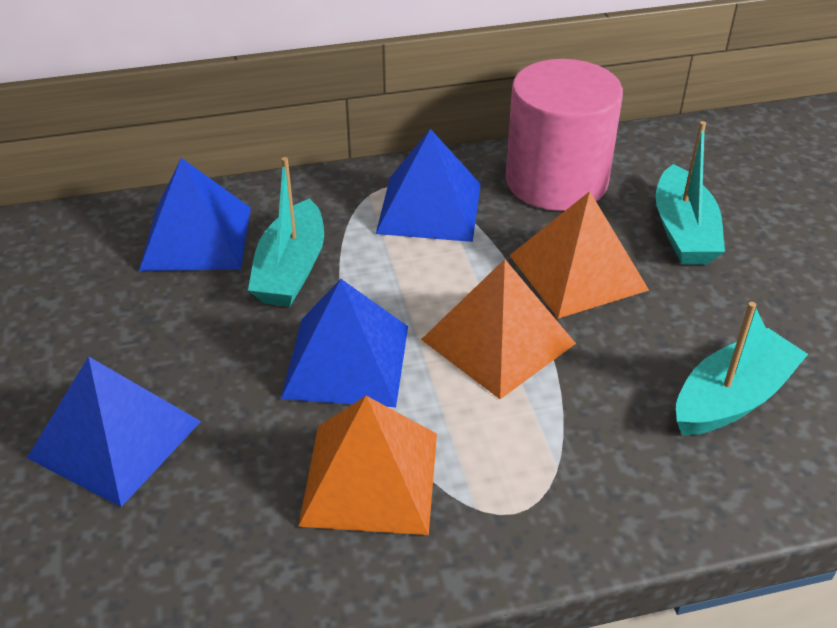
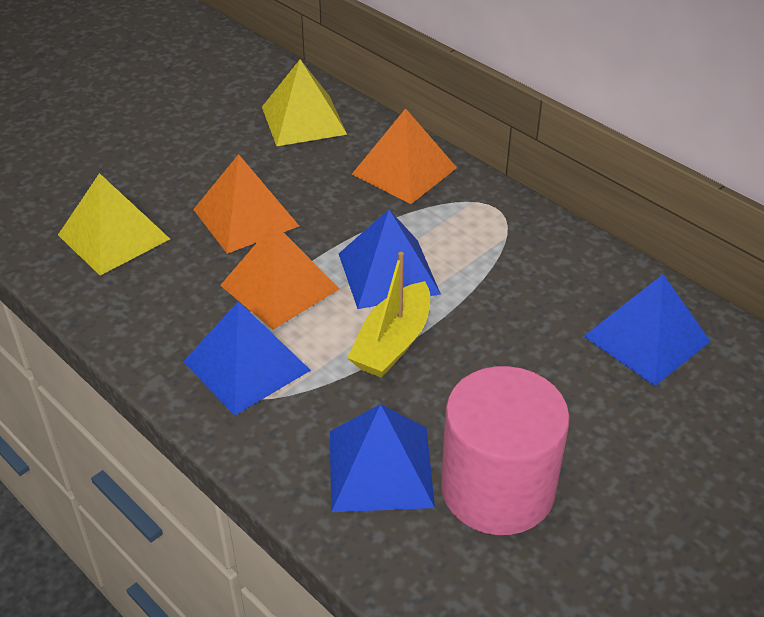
turquoise boat: [248,157,324,307] [656,121,725,265] [676,302,808,435] = 3 -> none = 0
yellow boat: none = 0 -> [347,252,430,378] = 1
yellow pyramid: none = 0 -> [58,173,170,276] [262,59,347,146] = 2

